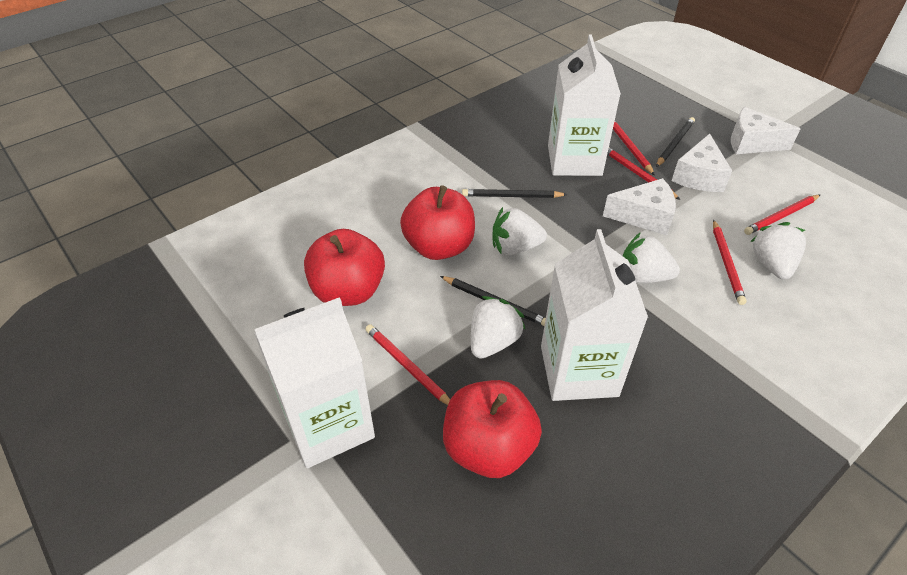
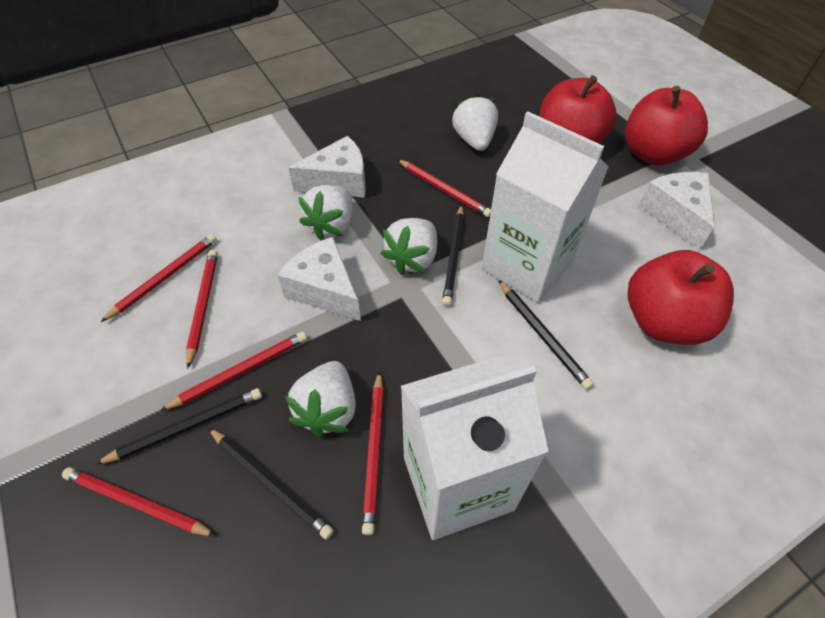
black pencil: [440,276,546,326] [462,189,568,198] [656,117,695,167] = 3 -> [95,388,262,465] [208,428,334,539] [442,205,464,306] [498,280,594,390] = 4
red pencil: [365,324,450,405] [607,148,680,200] [613,121,655,175] [713,220,746,305] [744,195,820,235] = 5 -> [62,467,216,536] [101,234,217,322] [160,331,307,411] [186,250,218,369] [362,371,383,535] [397,159,491,217] = 6
white carton: [254,297,375,468] [541,229,648,401] [548,34,621,176] = 3 -> [401,355,549,540] [482,112,609,302] = 2

